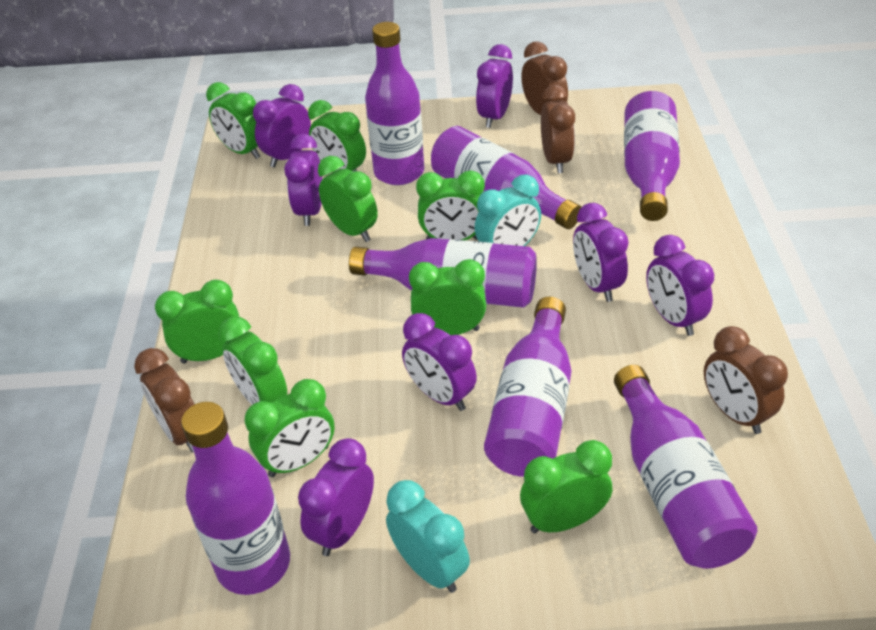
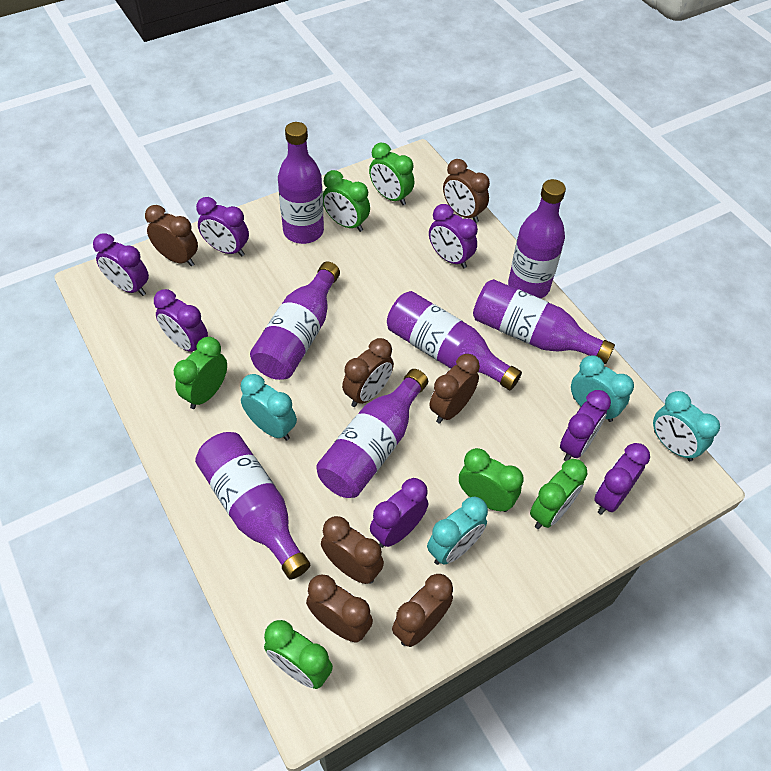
brown clock: [134,348,194,453] [521,41,568,115] [541,85,575,173] [704,326,788,434] = 4 -> [145,205,198,266] [306,575,373,642] [321,516,384,584] [342,338,394,407] [392,574,453,647] [430,354,480,424] [443,159,490,223] = 7
green clock: [155,279,239,363] [206,82,260,159] [218,317,287,405] [245,379,335,477] [308,100,366,172] [318,156,378,242] [409,259,486,335] [416,170,485,240] [520,440,612,533] = 9 -> [174,337,227,409] [264,620,333,689] [323,170,370,232] [369,143,414,205] [459,448,524,512] [530,459,587,529] = 6
turquoise clock: [386,480,470,593] [474,174,541,246] = 2 -> [241,374,297,441] [427,496,488,565] [571,355,634,422] [653,391,720,461] = 4

